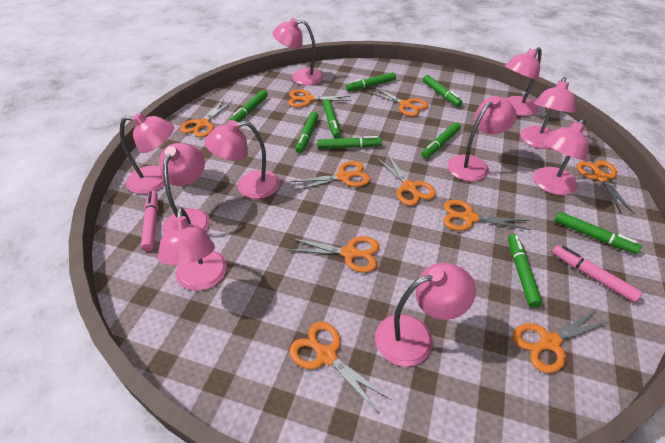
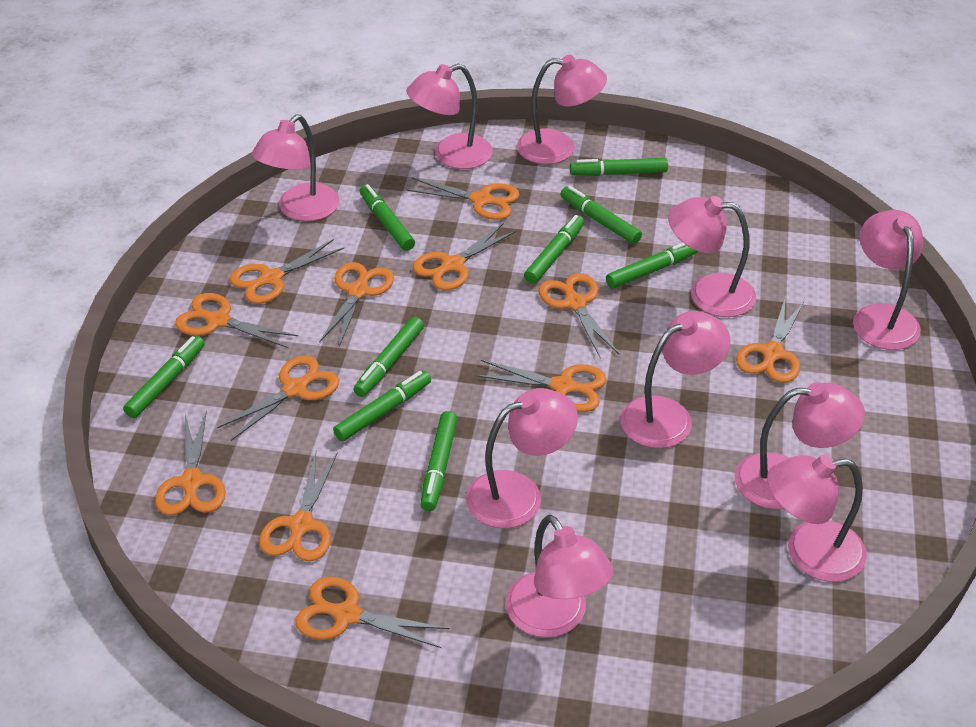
orange scissors: [180,100,233,137] [287,236,379,273] [288,89,352,108] [289,322,392,414] [291,161,370,191] [368,87,428,116] [377,154,436,206] [443,200,531,231] [512,309,612,373] [577,161,635,215] = 10 -> [155,410,226,516] [175,293,298,348] [217,356,339,441] [230,239,344,304] [259,452,338,561] [295,577,449,648] [319,262,394,347] [406,178,519,220] [413,224,517,290] [475,360,606,412] [539,273,619,357] [736,299,805,383] = 12
pink marker: [141,191,158,251] [552,245,643,302] = 2 -> none = 0

